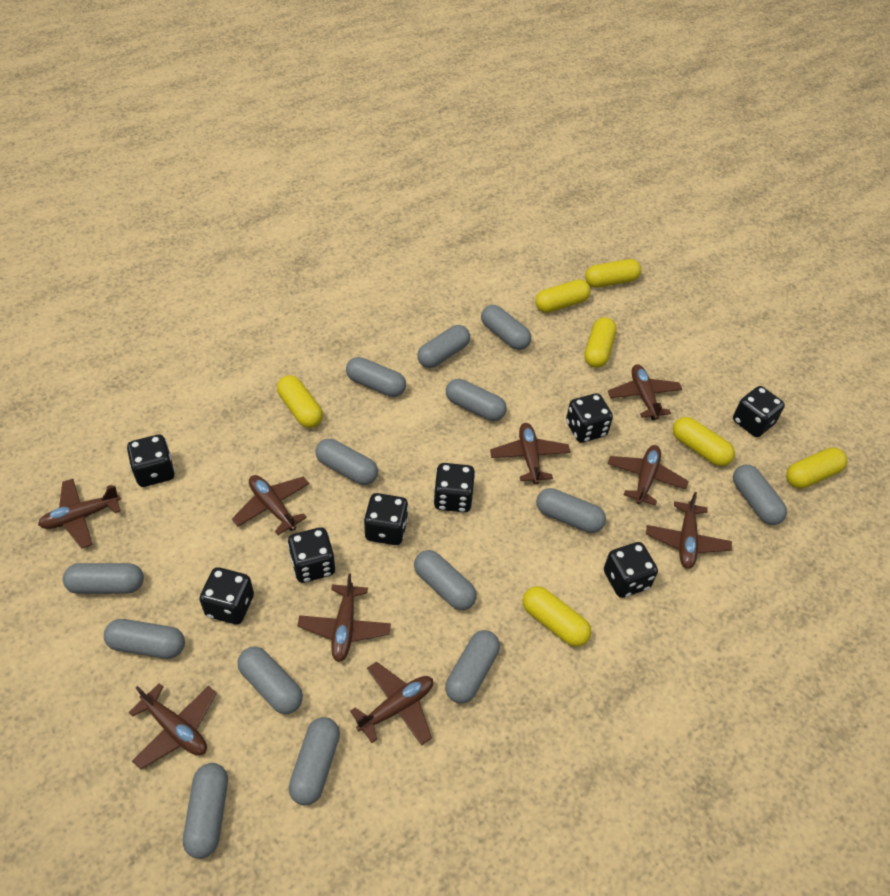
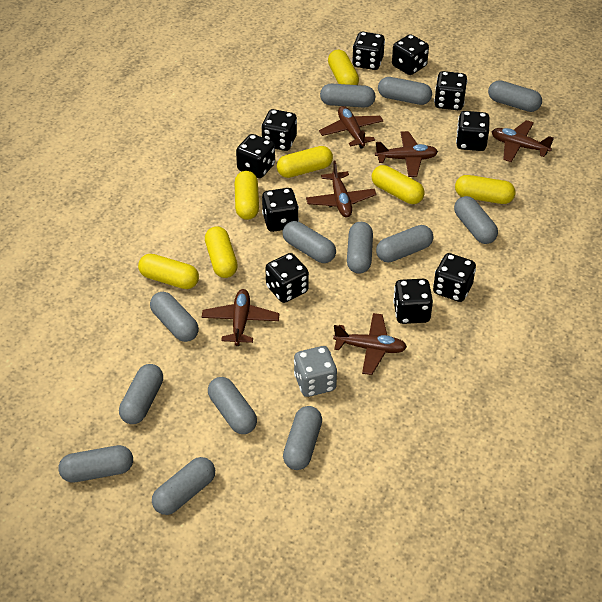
black dice: [127,435,175,487] [199,567,254,624] [288,527,336,583] [364,493,409,545] [433,463,475,512] [566,393,613,443] [604,542,658,598] [733,386,785,437] = 8 -> [236,134,275,178] [261,109,297,151] [262,188,299,232] [265,253,309,303] [352,32,385,70] [392,34,429,75] [393,279,433,324] [433,253,476,302] [434,71,467,110] [456,111,490,151] = 10
brown plane: [38,479,121,549] [129,683,217,770] [232,475,309,535] [297,574,391,662] [350,662,433,746] [490,423,570,484] [608,364,682,420] [608,445,689,506] [646,492,732,569] = 9 -> [202,289,279,346] [306,160,376,217] [319,106,383,149] [333,313,407,375] [375,131,438,177] [491,120,554,162] = 6
grey capsule: [63,563,144,594] [104,619,185,659] [183,763,228,859] [237,647,303,714] [289,717,340,805] [315,439,378,485] [346,357,406,397] [414,550,477,610] [417,325,470,368] [445,630,500,704] [446,379,507,421] [481,305,531,350] [536,488,606,533] [733,465,787,525] = 14 -> [58,445,133,483] [119,364,163,424] [150,292,199,342] [152,457,215,515] [208,377,257,434] [283,221,336,263] [283,406,322,470] [320,84,375,108] [347,222,373,274] [376,225,433,262] [378,77,432,105] [454,196,498,244] [488,80,542,112] = 13
grey dice: none = 0 -> [294,346,337,397] = 1

